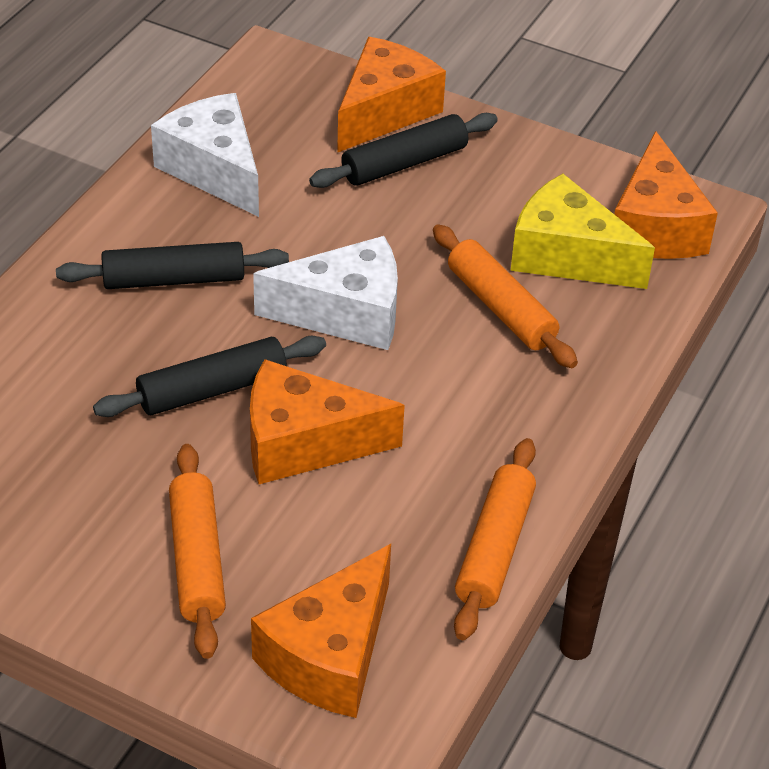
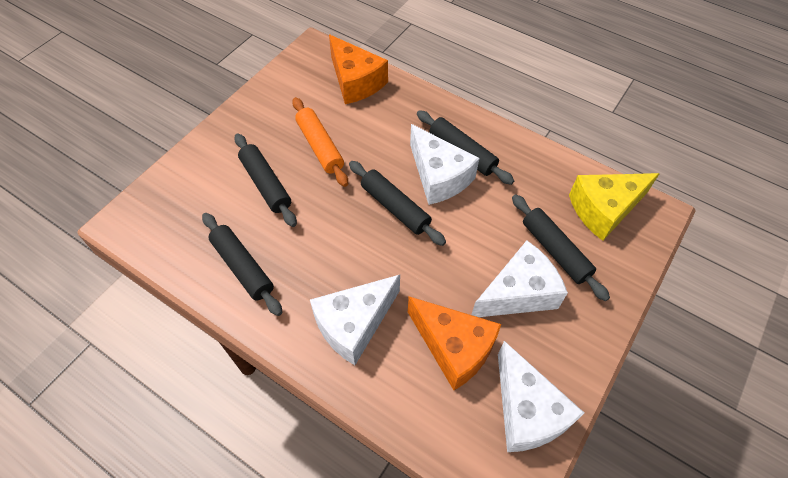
black rolling pin: [56,242,289,289] [93,336,326,417] [309,113,498,188] = 3 -> [202,213,283,316] [234,133,297,227] [349,161,446,246] [417,110,514,185] [512,194,610,301] = 5
orange cheese: [250,359,405,484] [251,544,391,718] [337,37,446,153] [614,131,718,259] = 4 -> [329,35,388,104] [408,296,501,390] = 2
orange rolling pin: [169,444,226,659] [433,224,578,368] [454,438,536,640] = 3 -> [292,97,348,187] = 1
white cheese: [151,93,259,217] [253,236,398,350] = 2 -> [310,275,400,365] [410,124,480,205] [472,241,568,317] [498,341,584,452] = 4

